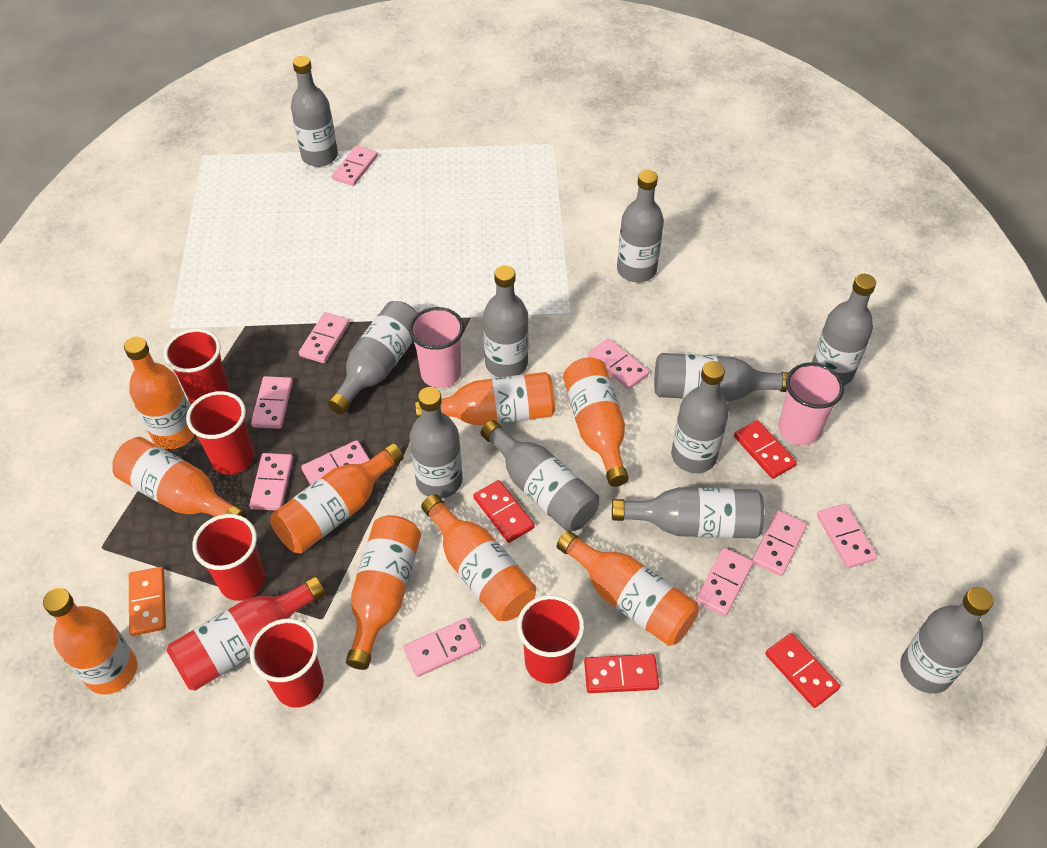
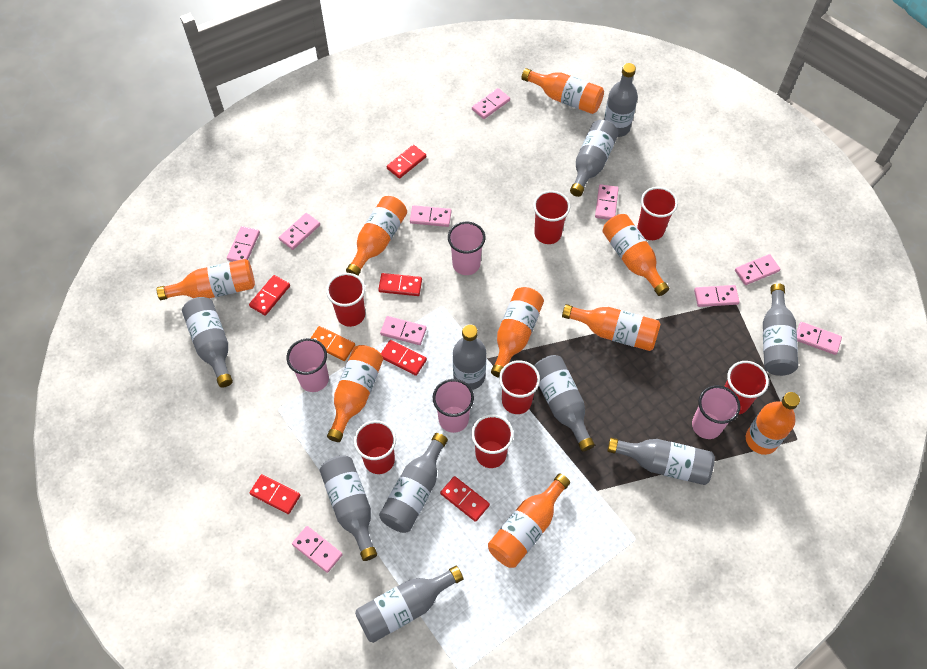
grey bottle: [291,56,338,167] [328,301,417,414] [409,387,463,499] [481,420,599,531] [483,265,529,377] [612,487,764,539] [617,170,664,282] [654,353,789,401] [671,361,729,473] [812,274,876,385] [900,587,993,694] = 11 -> [182,297,233,388] [319,455,377,561] [355,566,463,643] [379,433,448,533] [453,324,486,390] [534,355,595,452] [570,120,619,197] [604,63,638,137] [607,437,715,485] [763,283,798,376] = 10
pink cup: [409,307,464,388] [778,363,844,445] = 2 -> [286,338,329,392] [433,379,474,433] [448,222,485,275] [692,385,740,439] = 4
red bottle: [167,576,325,691] = 1 -> none = 0
red cup: [164,329,230,405] [186,391,254,475] [192,514,265,601] [250,619,324,708] [517,595,584,684] = 5 -> [326,273,365,327] [354,420,396,474] [471,414,514,468] [499,360,540,414] [533,191,570,244] [637,187,678,240] [724,361,769,414] = 7
red domino: [473,480,535,543] [584,654,659,693] [734,420,797,479] [765,633,840,708] = 4 -> [249,275,290,316] [250,474,301,514] [378,273,422,296] [381,340,427,376] [387,145,426,179] [440,476,490,522] = 6

